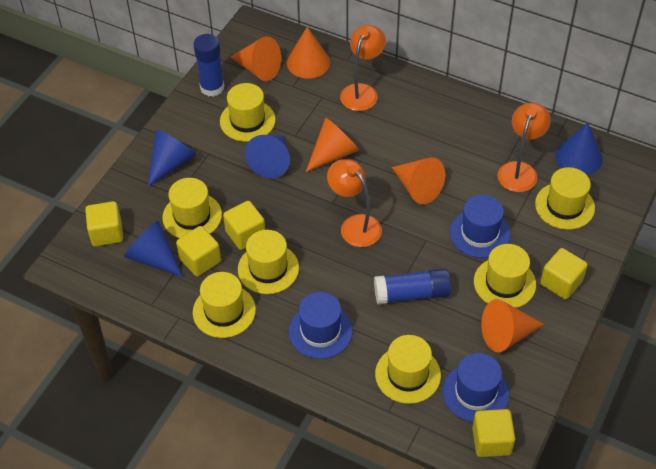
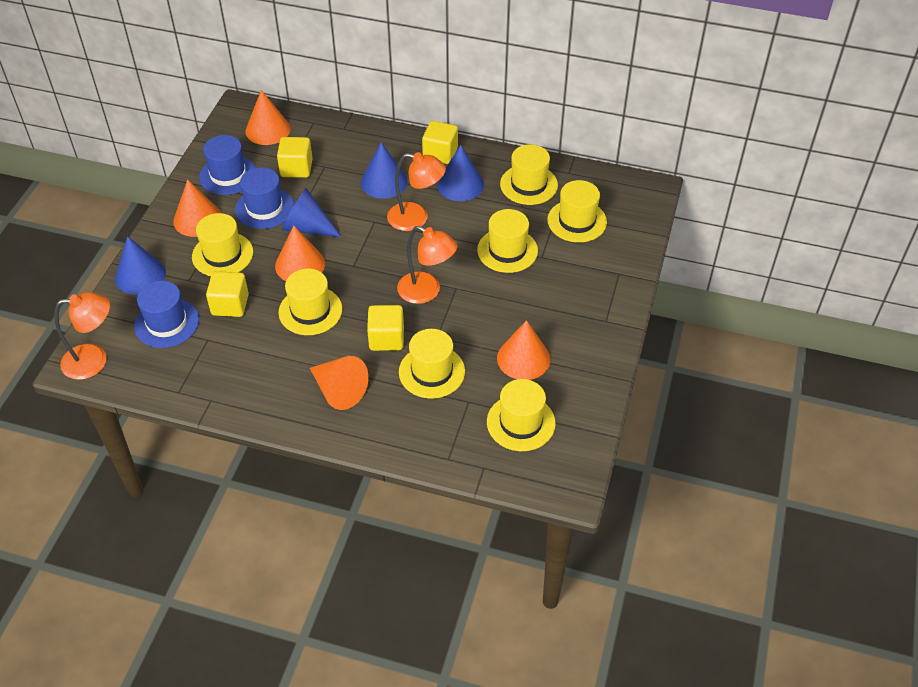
blue glue stick: [194,34,224,97] [374,268,451,304] = 2 -> none = 0
yellow cube: [85,201,123,246] [176,226,221,276] [223,201,265,250] [472,409,515,457] [541,248,588,299] = 5 -> [206,271,249,317] [277,137,313,178] [367,305,404,351] [422,121,458,164] = 4

